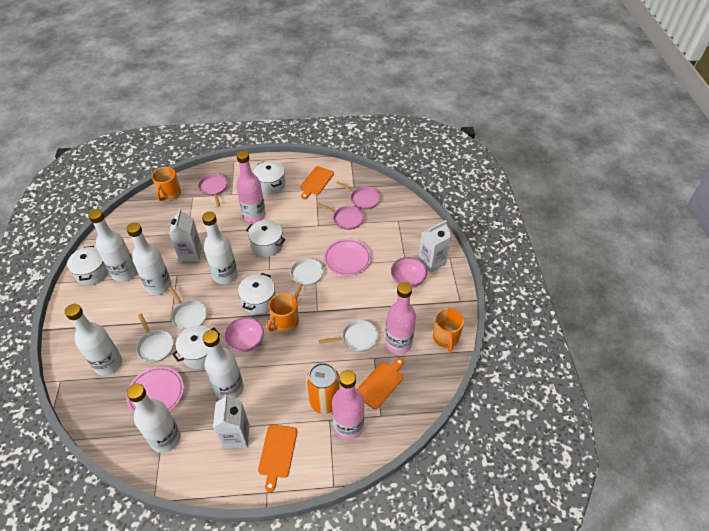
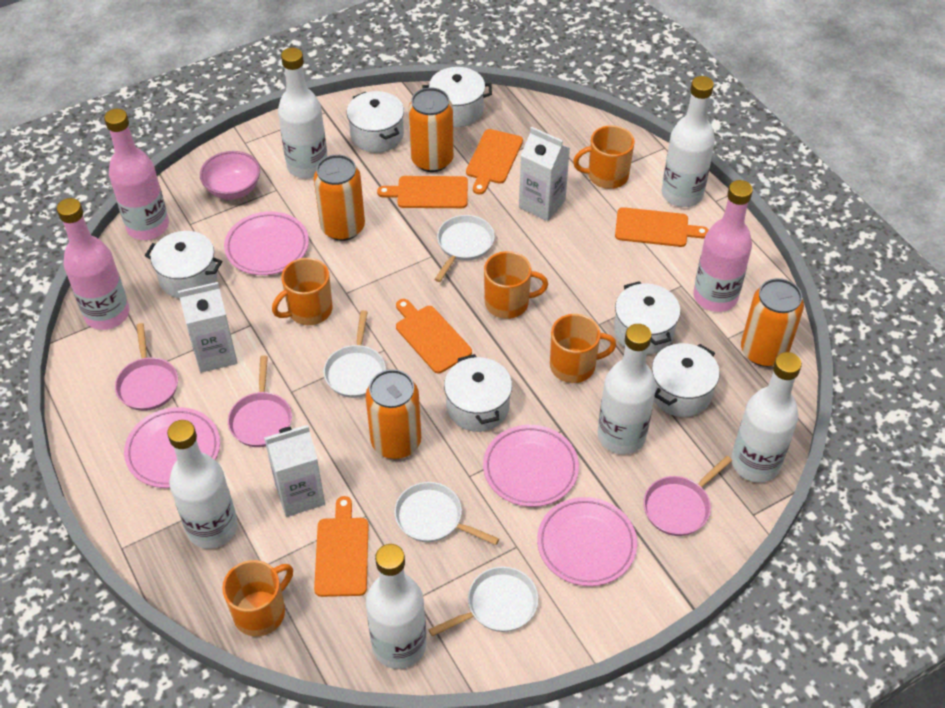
orange can: [307,363,340,414] = 1 -> [314,155,365,241] [366,369,421,459] [408,87,454,172] [741,278,804,367] = 4
orange cutting board: [258,424,297,492] [300,166,334,199] [357,358,404,409] = 3 -> [314,496,369,597] [377,176,468,208] [396,299,472,373] [466,129,523,194] [615,207,709,247] = 5
orange mug: [152,167,181,201] [267,293,299,332] [433,308,464,352] = 3 -> [222,560,293,637] [272,258,332,325] [484,251,548,319] [550,314,616,383] [573,125,635,189] = 5
pink bowl: [224,317,264,352] [391,257,427,288] = 2 -> [200,151,260,200] = 1
pink plate: [126,366,184,413] [324,239,371,276] = 2 -> [124,407,220,488] [224,212,309,275] [483,425,579,507] [537,497,637,586] = 4
white pot: [67,246,109,286] [172,325,220,369] [238,273,275,315] [246,220,286,257] [253,161,285,194] = 5 -> [145,231,222,299] [347,91,404,153] [422,67,492,127] [444,354,512,432] [614,281,681,354] [652,343,720,417] = 6

